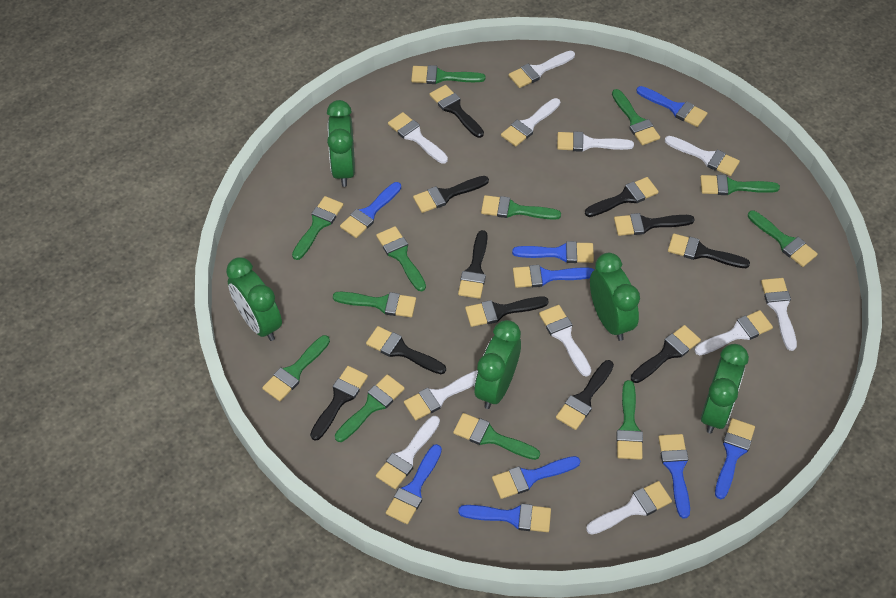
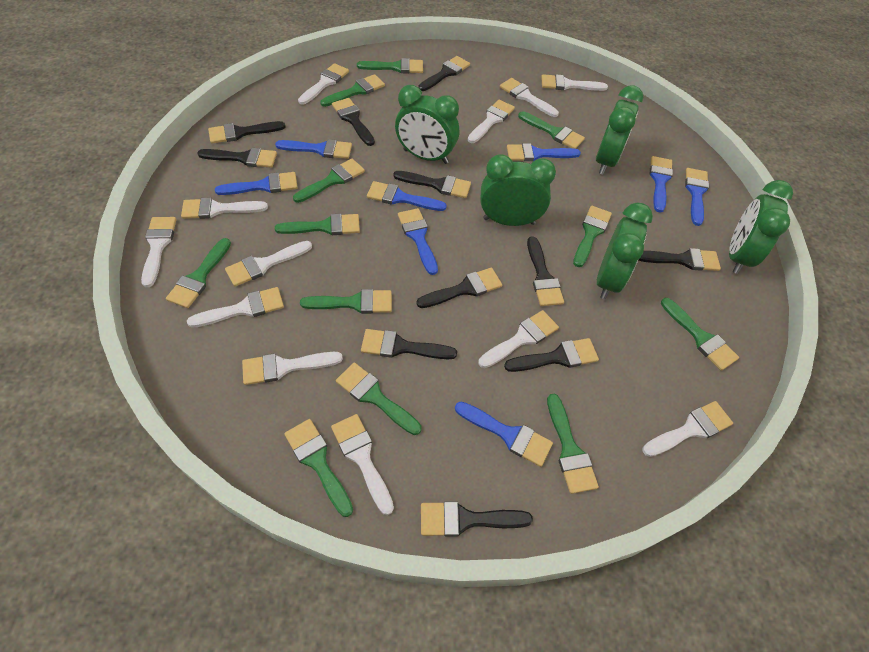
blue brush: [340,182,401,238] [386,444,442,524] [458,504,551,532] [492,456,580,499] [512,241,594,263] [513,265,594,288] [636,86,707,127] [658,434,690,519] [715,418,755,499] = 9 -> [215,172,298,195] [275,139,352,159] [367,181,447,211] [398,208,438,275] [455,402,553,467] [507,143,581,161] [650,156,673,213] [685,168,709,226] = 8
white brush: [376,416,440,489] [388,112,448,163] [404,370,478,420] [501,98,560,147] [508,51,575,88] [539,305,591,377] [557,131,634,152] [586,481,672,535] [665,136,740,176] [695,310,773,355] [761,278,797,351] = 11 -> [141,217,176,287] [181,197,268,219] [187,287,284,328] [225,241,312,287] [242,352,343,385] [298,63,349,105] [331,414,394,515] [468,100,515,143] [478,310,559,368] [500,78,559,117] [541,74,608,91] [643,401,733,457] = 12

